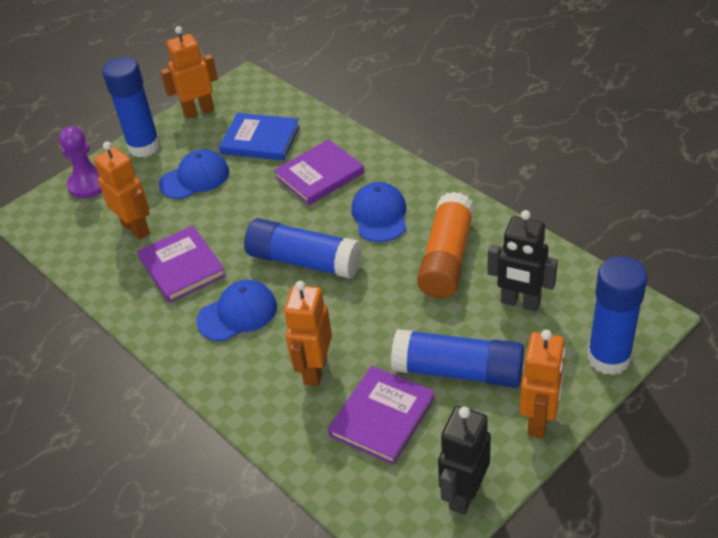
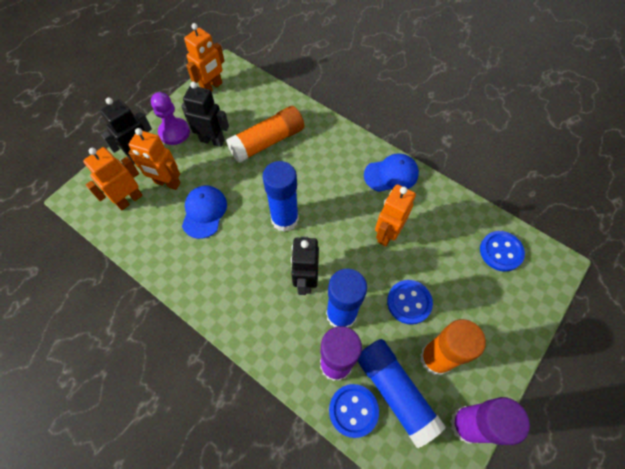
black robot: [438,406,491,515] [487,210,558,311] = 2 -> [100,97,152,164] [181,82,229,147] [291,236,319,295] = 3
blue book: [219,113,300,161] = 1 -> none = 0
blue button: none = 0 -> [329,384,379,438] [387,280,433,325] [480,231,525,272] = 3
blue cap: [159,149,229,199] [197,280,277,341] [351,182,406,242] = 3 -> [182,186,227,239] [364,153,419,192] = 2
blue glue stick: [102,57,161,157] [244,218,362,279] [391,329,524,388] [587,256,648,375] = 4 -> [262,161,299,232] [326,269,367,327] [358,339,446,448] = 3
orange glue stick: [417,192,474,299] = 1 -> [226,106,304,163] [420,319,486,375] = 2
purple book: [137,226,226,303] [274,139,364,205] [328,366,435,465] = 3 -> none = 0
purple glue stick: none = 0 -> [320,326,362,381] [450,397,530,445] = 2

